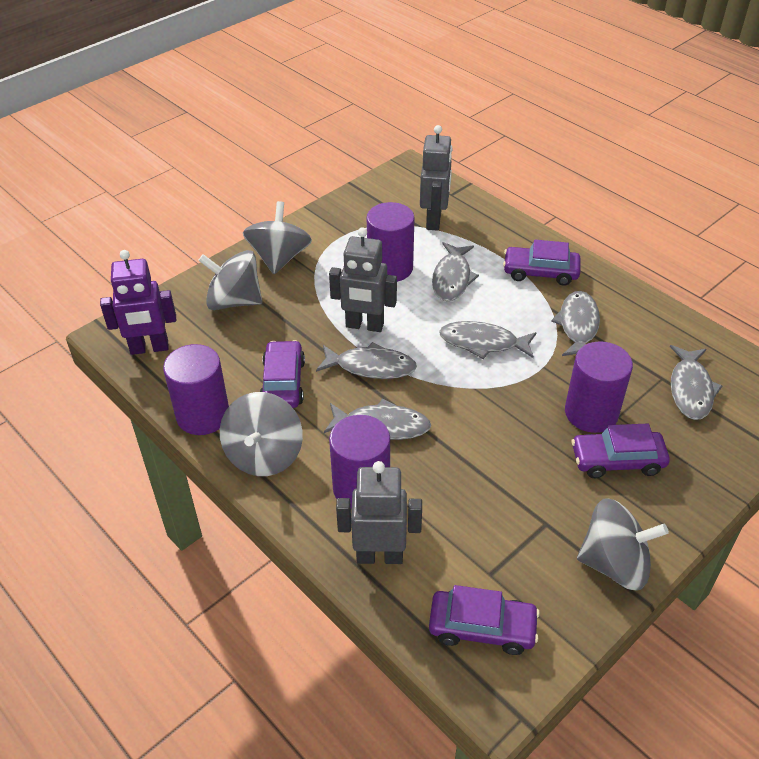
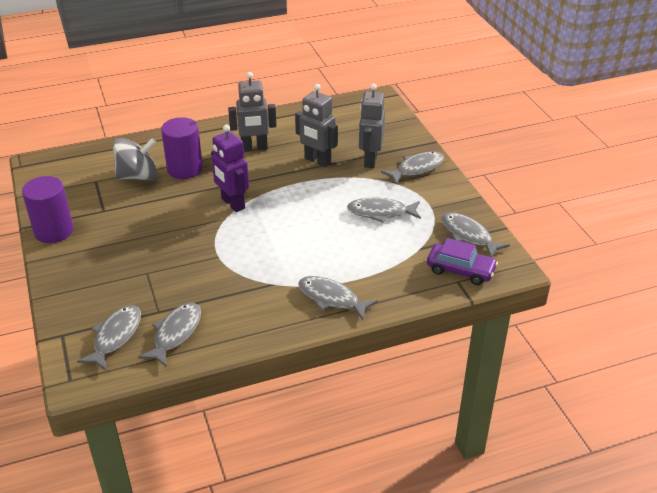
grey spinning top: [198,250,262,310] [220,392,303,476] [243,201,312,274] [577,499,669,591] = 4 -> [113,138,157,181] = 1
purple car: [260,340,305,408] [429,585,540,655] [503,240,581,286] [571,423,670,478] = 4 -> [427,238,498,285] = 1
purple cylinder: [163,344,229,435] [329,415,390,510] [367,202,415,282] [565,341,633,433] = 4 -> [22,176,73,243] [161,117,203,179] = 2

